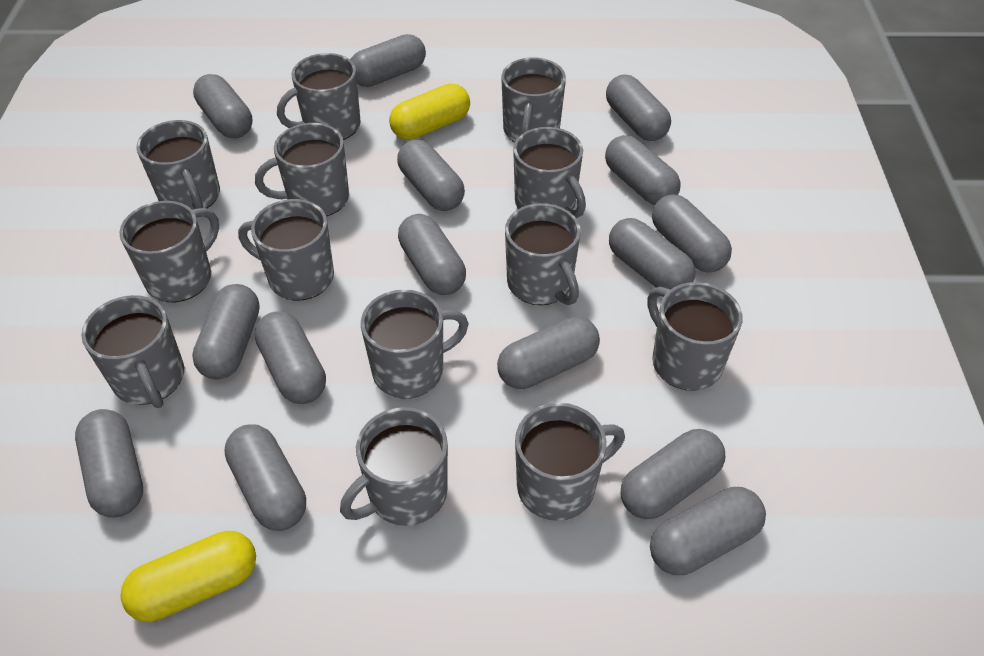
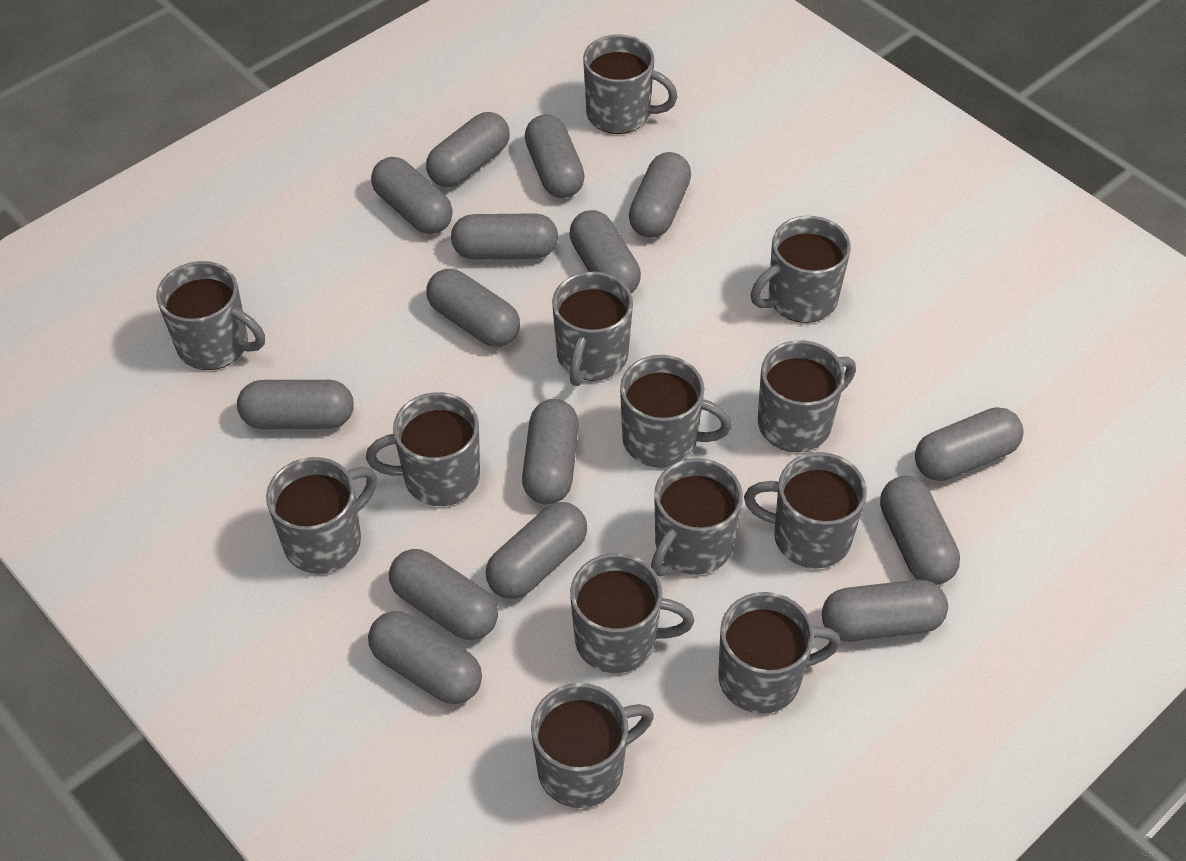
yellow capsule: [120,531,256,622] [389,83,470,140] = 2 -> none = 0

